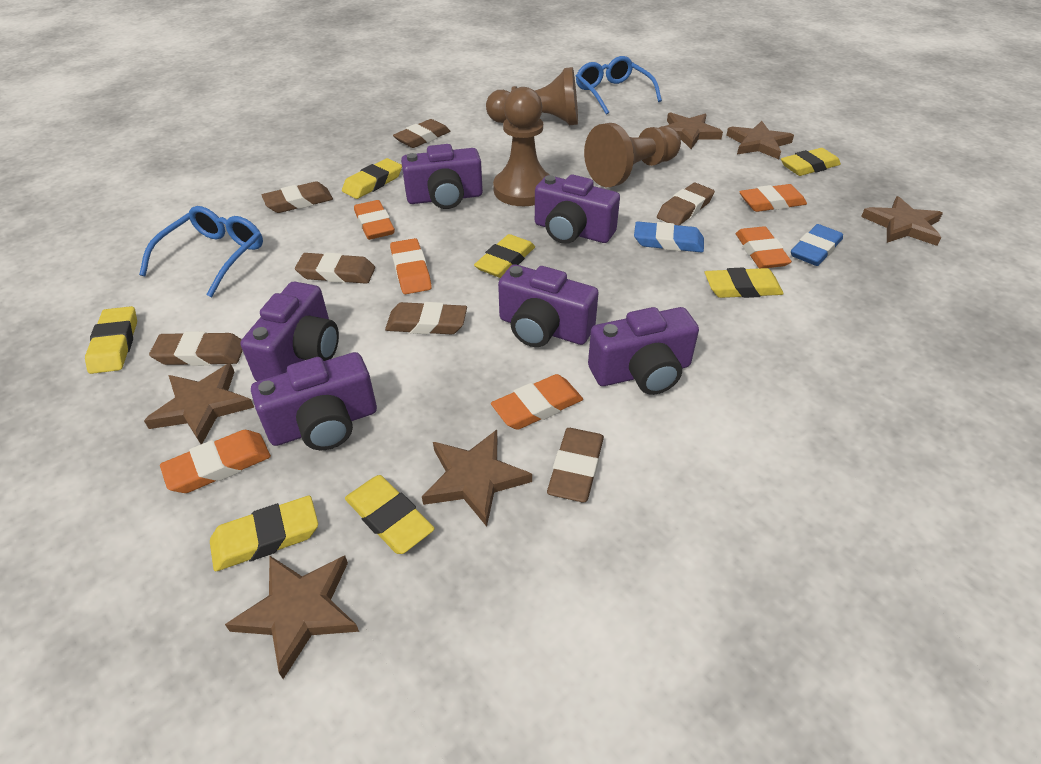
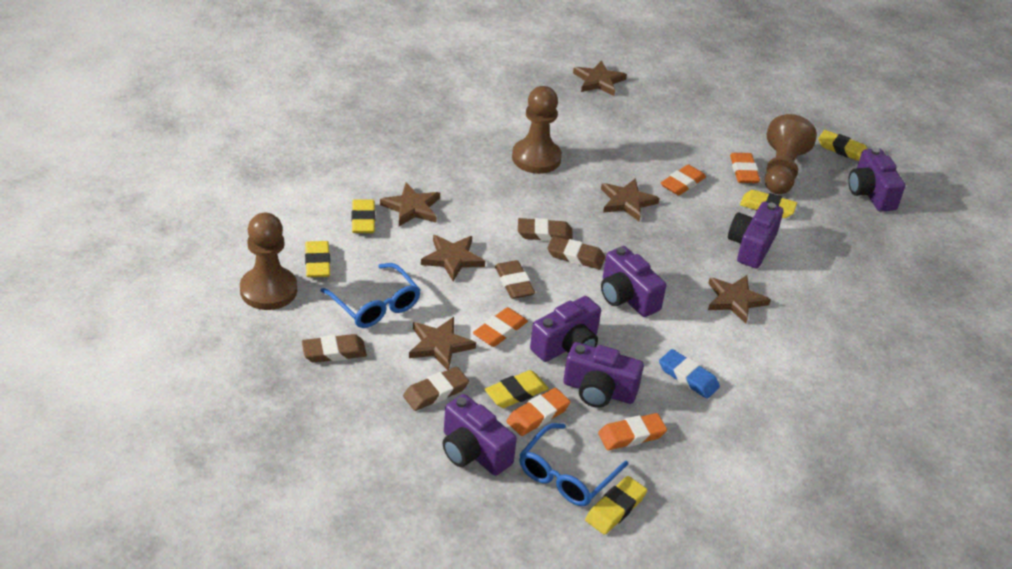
blue eraser: [634,221,704,252] [791,224,843,266] = 2 -> [659,349,720,399] = 1
brown eraser: [149,331,243,366] [262,182,333,213] [295,252,375,284] [385,302,467,334] [393,119,450,148] [547,428,604,502] [657,183,715,225] = 7 -> [302,334,367,363] [403,367,469,411] [495,260,535,299] [518,218,573,241] [547,236,605,269] = 5
orange eraser: [160,430,271,493] [354,200,395,240] [390,238,432,294] [491,374,583,430] [735,226,792,268] [739,184,807,212] = 6 -> [473,307,528,347] [507,388,571,436] [598,413,667,450] [661,164,706,196] [730,153,760,183] = 5
yellow eraser: [85,306,137,374] [210,496,318,572] [342,158,402,199] [345,475,435,554] [474,234,535,278] [705,268,784,298] [781,148,841,176] = 7 -> [305,241,330,277] [351,199,375,233] [485,370,549,408] [585,476,647,535] [740,190,797,218] [818,130,867,161] = 6

